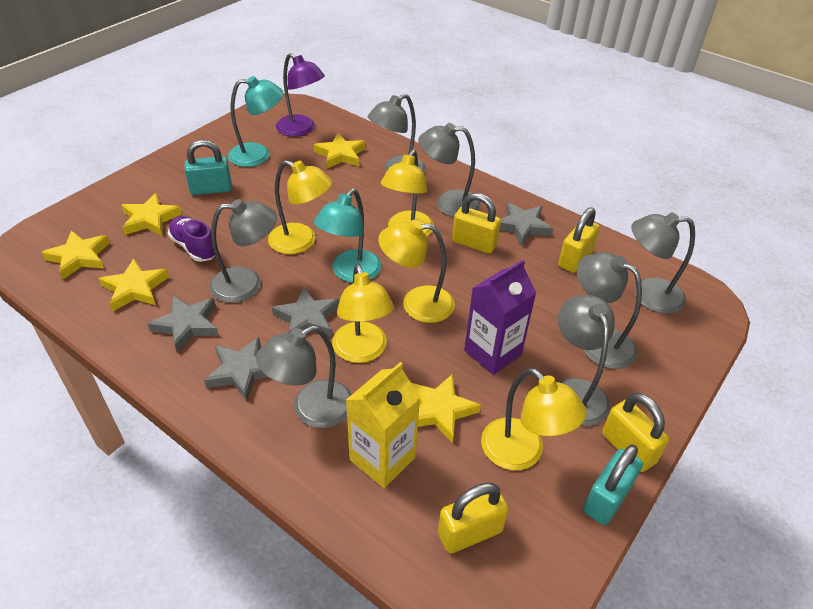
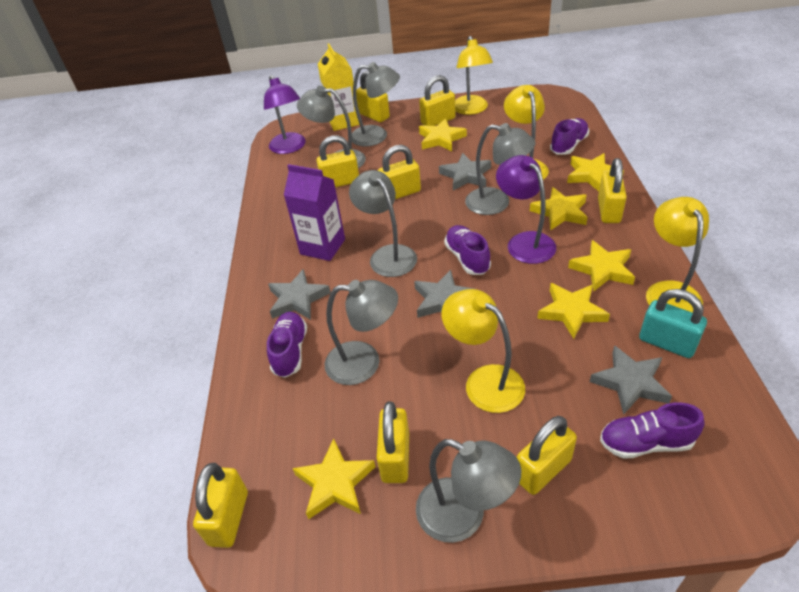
grey lamp: [209,199,277,303] [256,326,352,428] [368,94,426,173] [418,123,481,217] [558,295,615,426] [577,252,642,369] [631,212,695,314] = 7 -> [297,86,366,168] [325,280,398,385] [349,170,417,277] [352,62,400,147] [416,439,521,543] [465,123,536,215] = 6
purple lamp: [276,53,325,137] = 1 -> [264,75,306,154] [496,155,556,264] = 2
purple shoe: [168,216,215,262] = 1 -> [267,312,307,378] [444,225,491,275] [550,118,589,155] [600,402,704,459] = 4
turquoise lamp: [228,76,283,167] [314,189,381,283] = 2 -> none = 0
turquoise padlock: [184,140,232,195] [583,444,643,525] = 2 -> [639,289,707,358] = 1
yellow lamp: [268,160,332,254] [332,264,394,363] [378,219,455,323] [381,150,434,237] [481,368,587,470] = 5 -> [441,289,525,413] [455,36,493,115] [504,85,549,180] [646,197,709,313] = 4
yellow padlock: [438,483,509,554] [452,193,501,254] [558,207,600,273] [602,393,670,472] = 4 -> [193,463,248,548] [316,135,359,187] [356,71,390,122] [376,401,409,483] [378,145,421,199] [419,75,456,126] [517,416,577,495] [598,158,627,223] = 8
yellow star: [41,230,110,280] [99,259,169,311] [121,193,182,236] [314,133,366,169] [411,374,481,443] = 5 -> [292,438,376,519] [419,118,467,151] [530,187,588,230] [537,283,610,339] [567,153,624,191] [568,240,635,291] = 6

